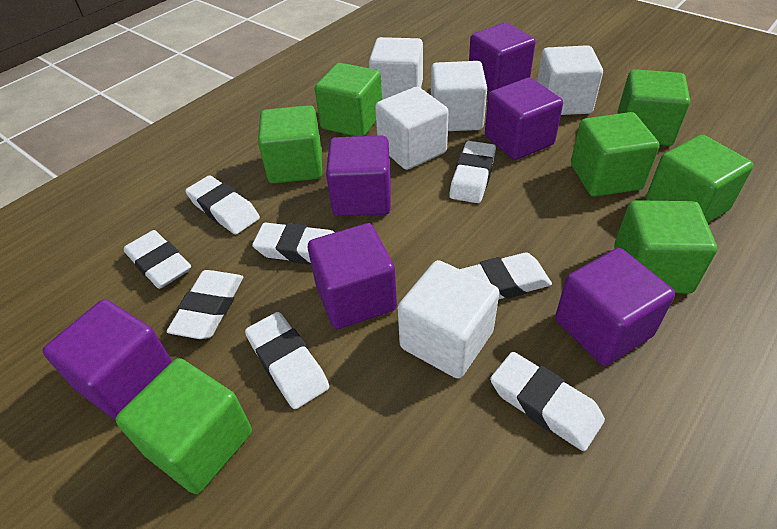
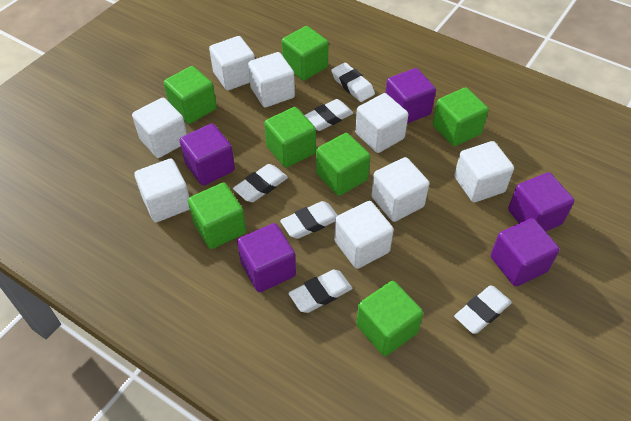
purple cube: [43,299,172,420] [308,223,397,329] [326,135,391,216] [469,23,536,92] [485,78,563,160] [555,248,675,366] = 6 -> [179,124,235,186] [237,223,296,292] [386,68,436,124] [491,218,560,287] [508,172,574,231] = 5
white cube: [369,37,423,100] [375,87,449,170] [398,260,499,378] [431,61,487,131] [537,45,603,115] = 5 -> [132,98,187,158] [134,159,190,222] [209,36,255,91] [248,52,295,107] [334,201,394,269] [355,93,408,153] [371,157,429,222] [454,141,514,202] = 8
white eraser: [124,230,191,289] [166,270,243,339] [185,175,260,234] [245,312,329,409] [252,223,335,265] [449,141,496,203] [460,253,552,300] [490,352,605,451] = 8 -> [233,164,288,202] [280,201,338,239] [288,270,352,313] [305,99,353,131] [331,62,375,102] [454,286,512,334] = 6

